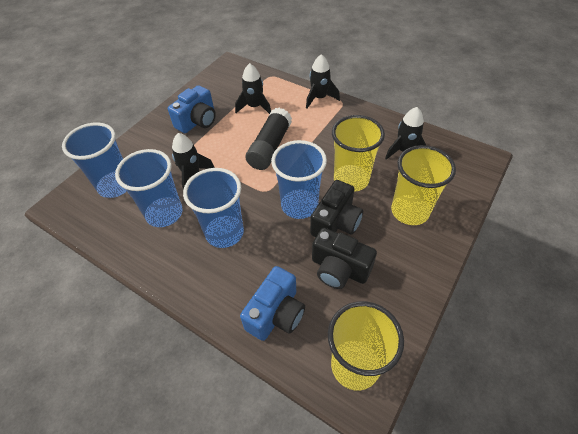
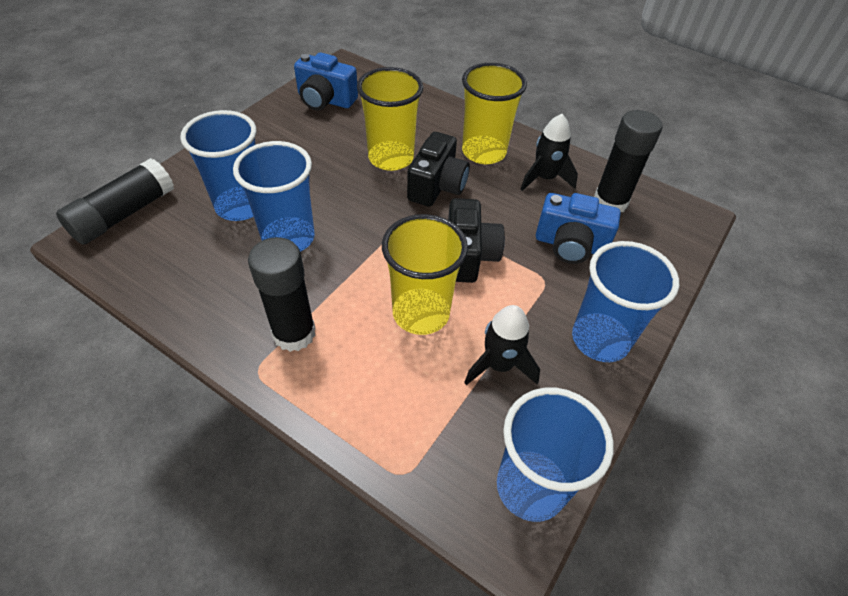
black glue stick: [245,108,292,170] = 1 -> [56,158,174,245] [248,237,316,352] [594,110,662,212] = 3
black rocket: [172,133,215,189] [235,63,271,114] [306,54,340,109] [385,107,426,160] = 4 -> [464,305,540,385] [520,114,578,191] = 2

